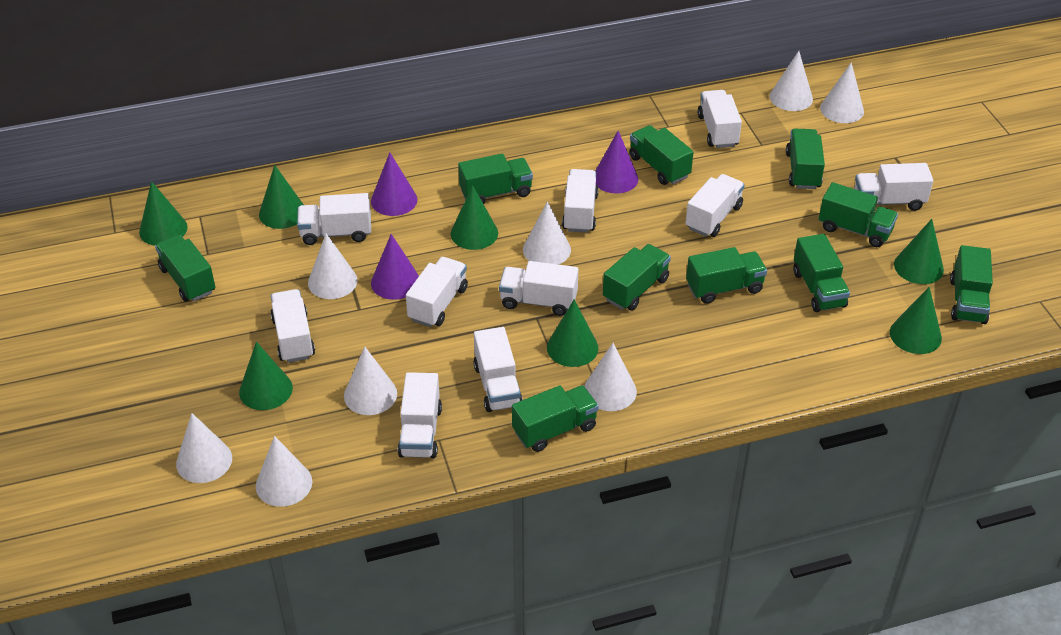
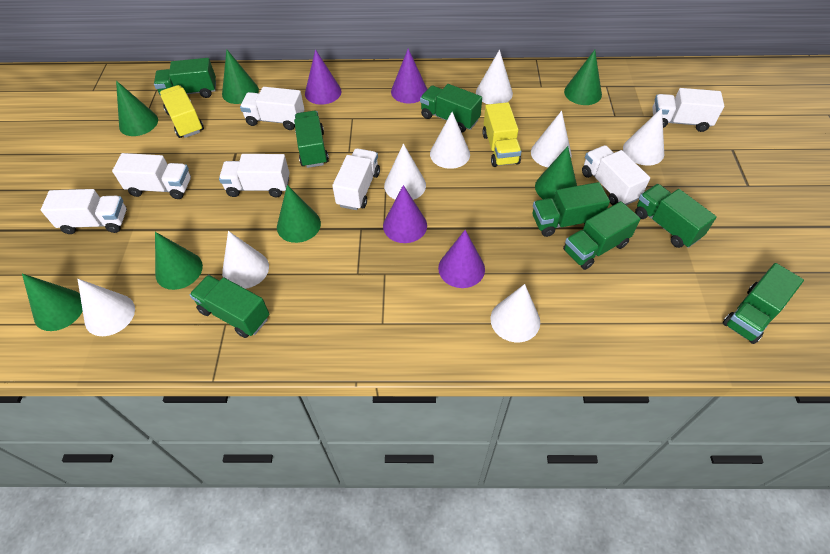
green truck: [155,235,215,302] [458,154,533,204] [512,385,599,452] [603,244,671,311] [629,125,693,185] [686,247,767,304] [786,129,825,189] [793,234,850,312] [819,182,898,247] [950,245,993,324] = 10 -> [154,58,216,98] [190,275,269,338] [294,111,329,168] [420,84,482,133] [532,182,610,237] [563,201,641,270] [635,184,717,248] [723,263,804,344] = 8
purple cone: [371,153,417,216] [371,234,419,300] [595,131,639,193] = 3 -> [305,49,341,105] [383,185,427,243] [391,49,427,104] [438,230,485,288] = 4
white truck: [270,289,315,363] [297,193,371,245] [398,372,442,458] [406,257,468,327] [473,327,523,412] [499,261,578,316] [562,169,599,233] [685,174,745,237] [698,90,742,148] [854,163,933,211] = 10 -> [41,189,127,234] [112,153,191,199] [219,154,290,197] [240,87,304,130] [332,148,380,210] [582,145,650,205] [652,88,724,132] = 7
yellow truck: none = 0 -> [160,85,204,138] [482,102,522,167] = 2

